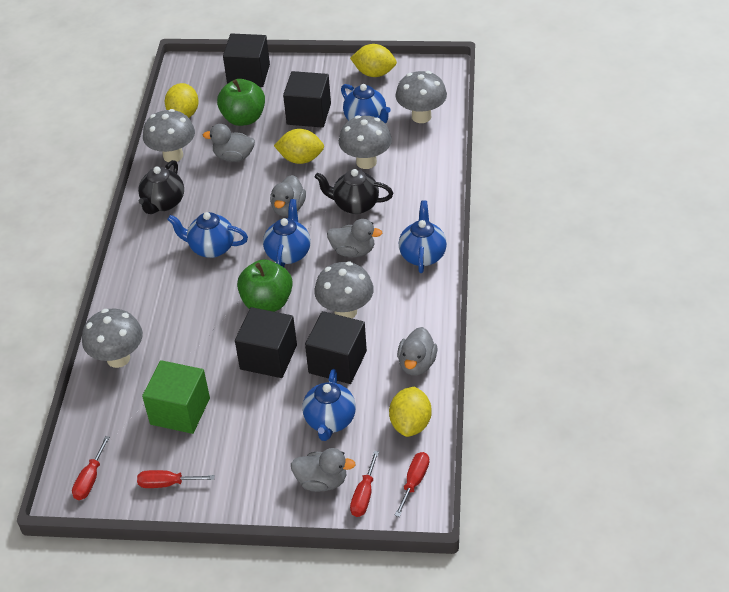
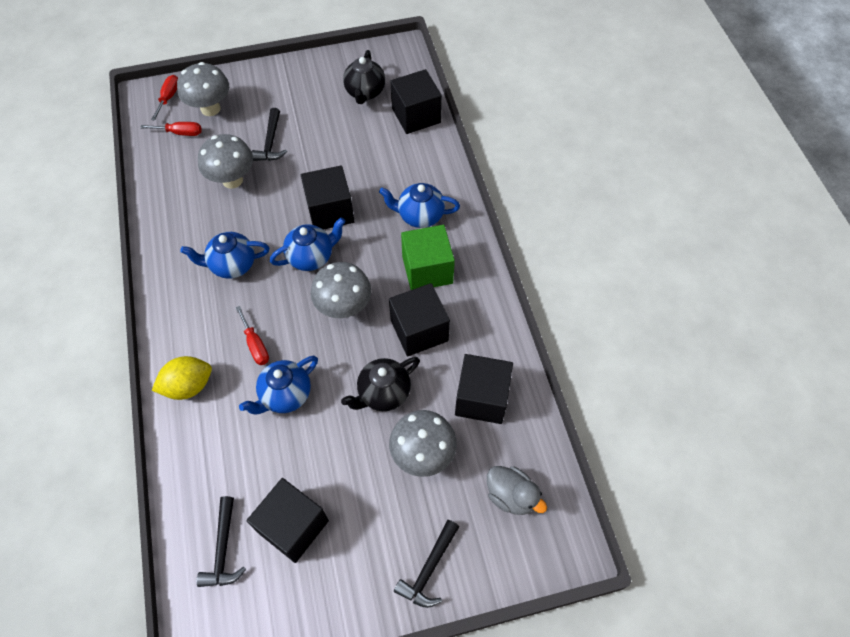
black cube: [223,33,270,87] [235,307,297,378] [283,71,331,128] [305,311,367,384] = 4 -> [246,478,329,563] [301,165,355,230] [389,283,450,357] [390,69,442,134] [455,354,513,424] = 5
black hammer: none = 0 -> [196,496,246,587] [251,108,287,161] [394,520,459,608] = 3
blue teapot: [167,212,248,258] [263,199,311,267] [302,369,356,441] [341,84,391,124] [399,200,447,273] = 5 -> [180,232,269,279] [239,356,318,415] [270,218,345,271] [379,183,460,228] = 4
green apple: [217,79,265,126] [237,259,293,312] = 2 -> none = 0
grey duck: [203,124,255,162] [270,175,306,217] [291,448,356,492] [327,219,382,257] [397,327,437,375] = 5 -> [487,466,547,515] = 1
grey mushroom: [82,309,143,368] [143,109,195,162] [314,262,374,318] [339,115,392,169] [395,71,447,123] = 5 -> [177,62,229,116] [198,134,253,188] [311,262,371,318] [389,410,457,477] = 4
red screwdriver: [72,436,110,500] [137,470,215,488] [350,451,379,517] [394,452,429,517] = 4 -> [140,122,202,136] [151,75,178,121] [235,306,269,365] = 3
yellow lemon: [165,83,199,118] [274,129,324,164] [350,44,397,77] [389,386,432,437] = 4 -> [152,356,212,400] = 1

